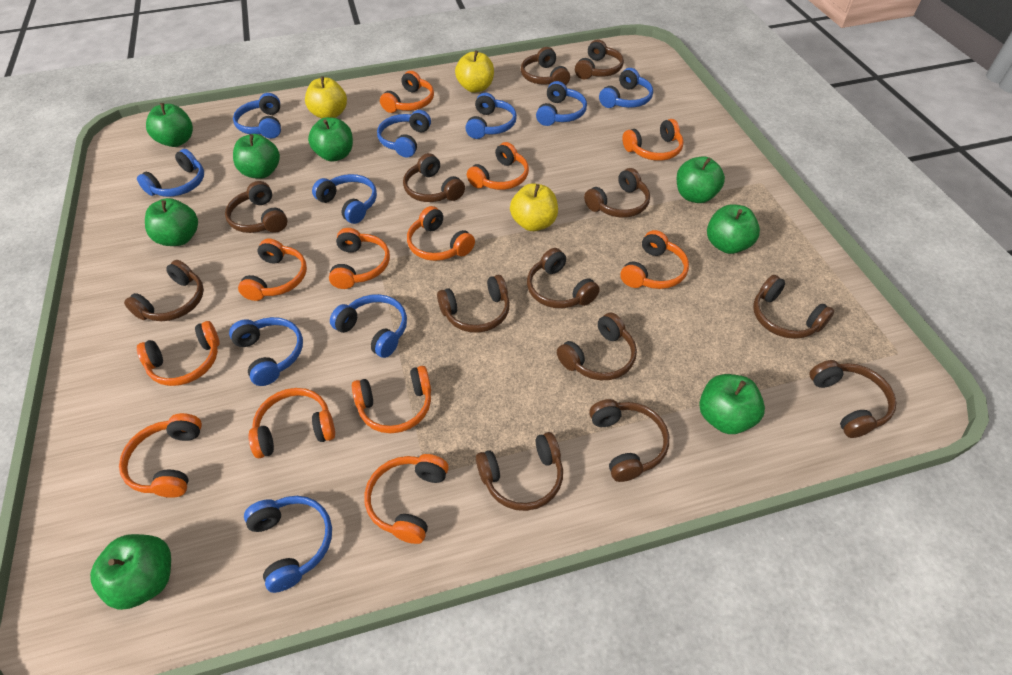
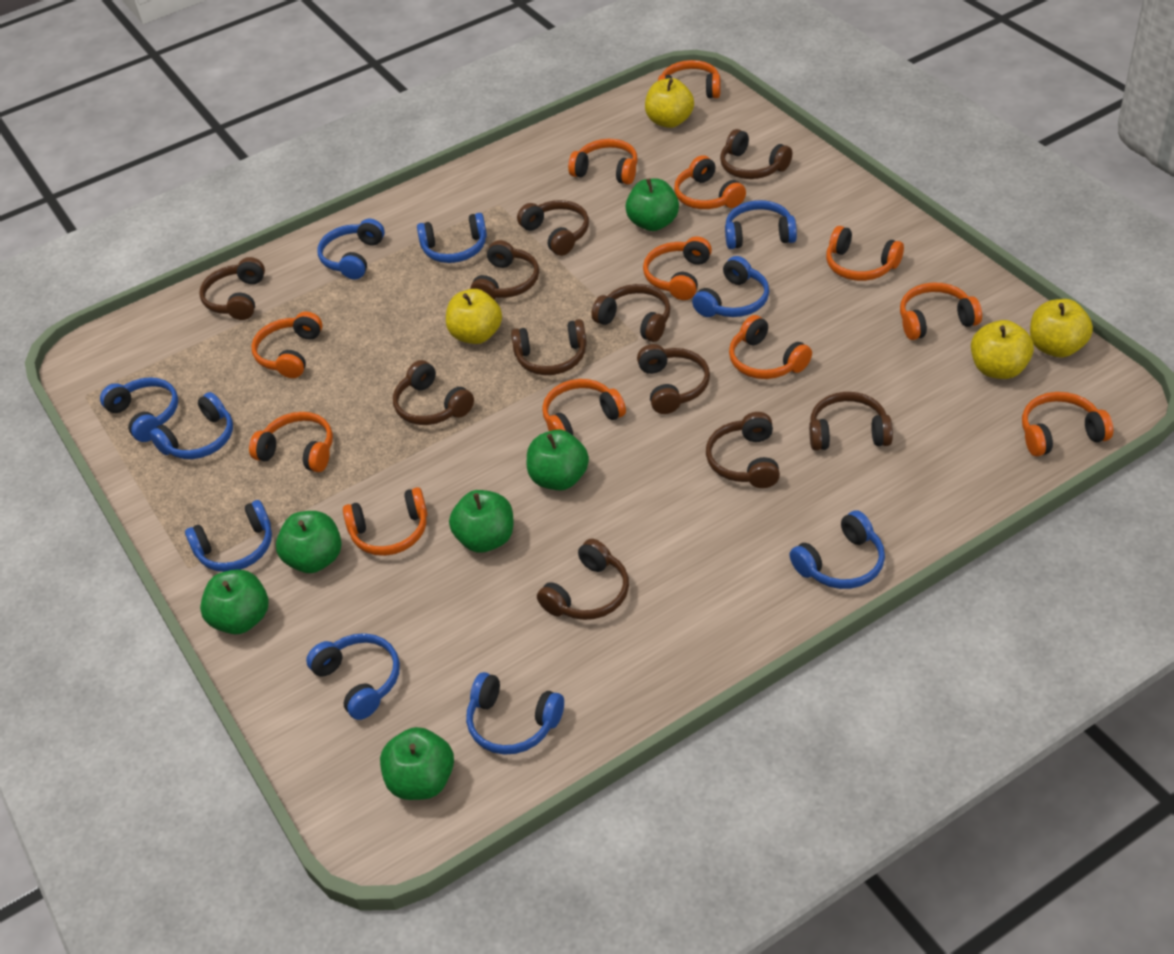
brown headphones: [124,260,204,321] [225,181,288,233] [403,153,465,202] [437,275,510,333] [476,432,563,511] [521,47,570,85] [527,248,600,308] [557,312,637,380] [575,39,624,80] [584,168,650,218] [589,399,669,482] [753,275,834,339] [809,360,896,438] = 13 -> [199,257,265,320] [393,360,474,425] [470,240,539,300] [511,319,587,375] [517,200,589,256] [537,539,629,620] [591,284,671,342] [637,344,710,414] [706,412,780,488] [720,129,792,179] [809,392,893,451] = 11
green apple: [90,534,171,610] [145,198,198,246] [146,103,193,147] [233,134,280,179] [308,117,353,162] [677,156,725,203] [699,374,765,434] [707,205,760,254] = 8 -> [200,569,268,634] [276,511,342,573] [380,727,454,800] [449,490,513,553] [527,430,589,490] [625,178,679,231] = 6
yellow apple: [305,76,347,118] [455,50,494,93] [510,183,558,231] = 3 -> [446,289,502,344] [645,78,694,128] [971,320,1034,379] [1030,299,1093,357] = 4

